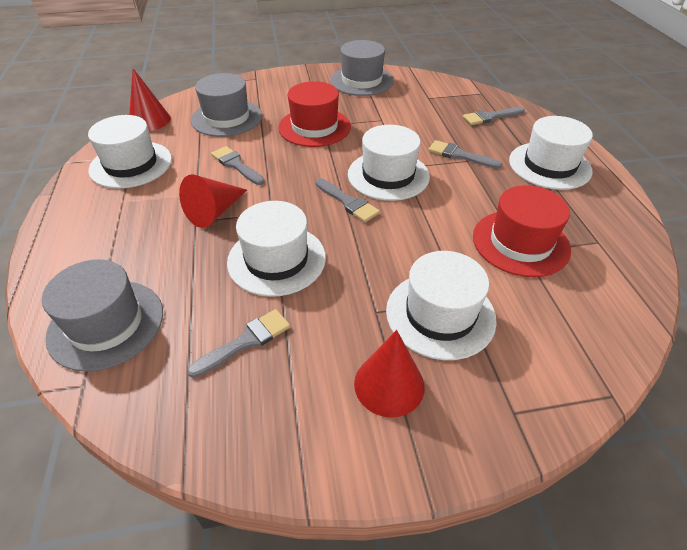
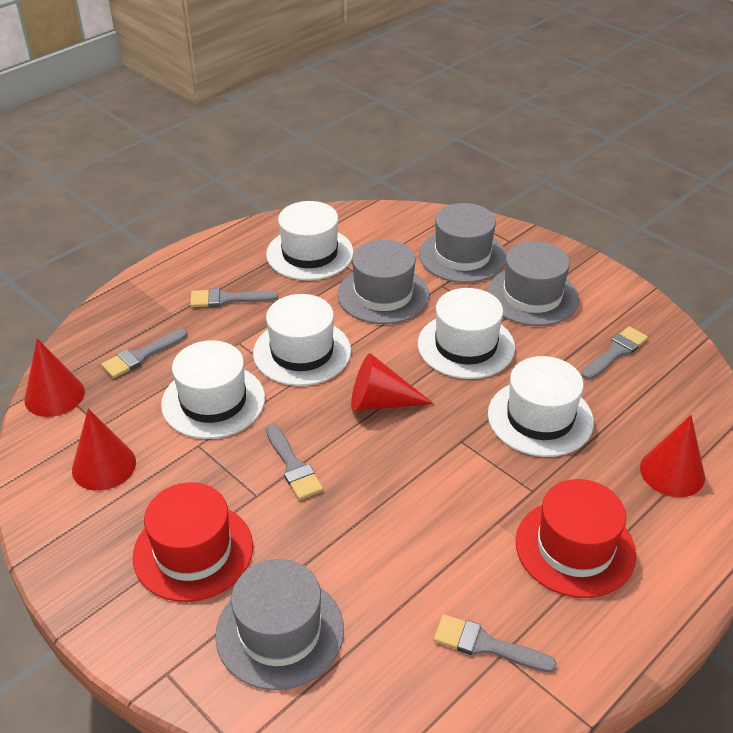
grey hat: [42,259,163,372] [191,73,262,137] [330,40,394,96] = 3 -> [215,559,344,690] [337,240,429,324] [419,203,506,283] [487,241,579,326] = 4
red cone: [129,68,171,131] [179,174,247,228] [354,330,425,418] = 3 -> [24,338,85,417] [72,408,136,491] [351,353,434,411] [640,415,705,497] = 4

